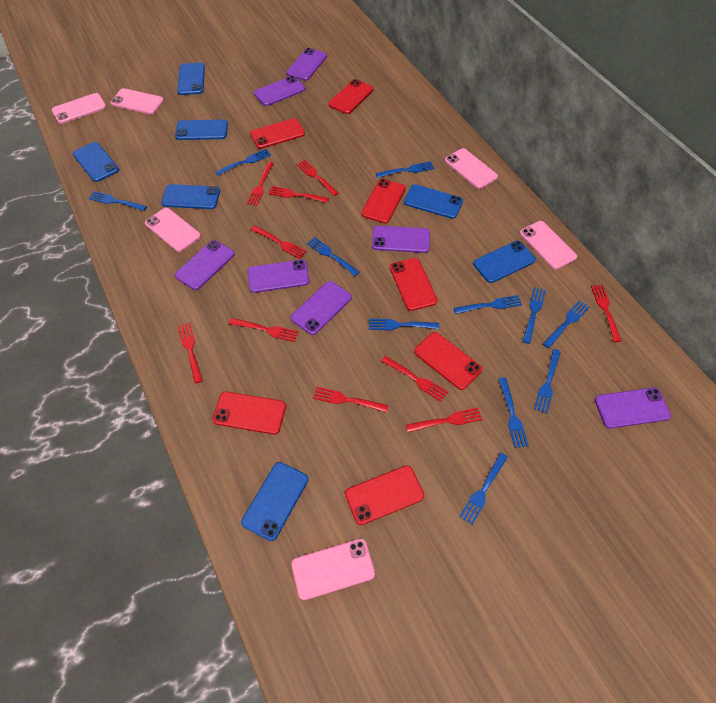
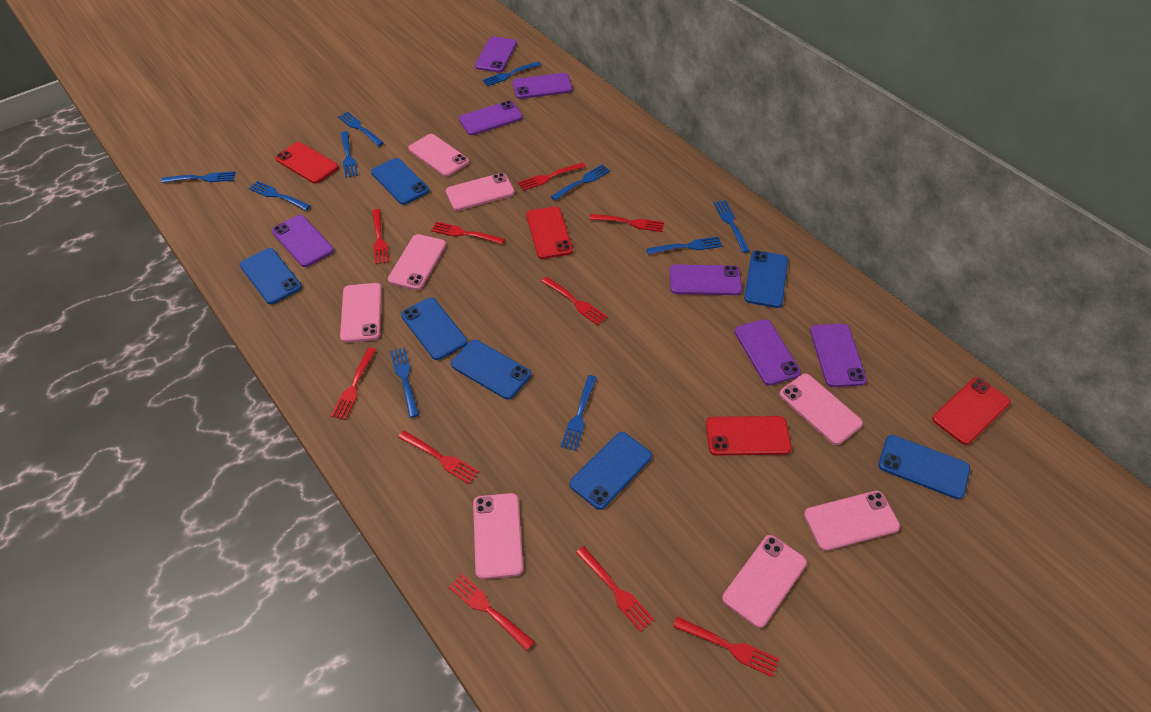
blue fork: [88,191,147,211] [215,149,271,176] [307,237,360,276] [369,318,439,330] [376,161,434,178] [454,295,522,314] [459,453,508,525] [499,377,529,448] [522,287,546,344] [534,349,561,414] [543,300,590,348] = 11 -> [161,171,236,183] [248,181,311,210] [338,111,384,146] [341,131,358,178] [390,348,419,418] [483,61,541,86] [550,164,610,201] [560,375,597,451] [646,237,722,255] [714,200,750,253] = 10
pink phone: [52,93,106,124] [110,88,164,114] [145,208,201,252] [291,539,375,600] [445,148,498,189] [520,221,577,270] = 6 -> [340,283,382,343] [388,234,446,290] [408,134,469,177] [446,173,515,211] [473,493,523,579] [722,535,807,628] [779,373,863,445] [804,491,900,551] = 8
red phone: [212,392,286,434] [250,118,305,149] [328,79,373,114] [345,465,424,525] [361,179,406,223] [390,258,438,311] [414,332,482,390] = 7 -> [275,142,339,184] [526,207,573,259] [706,416,792,456] [932,377,1010,445] = 4

